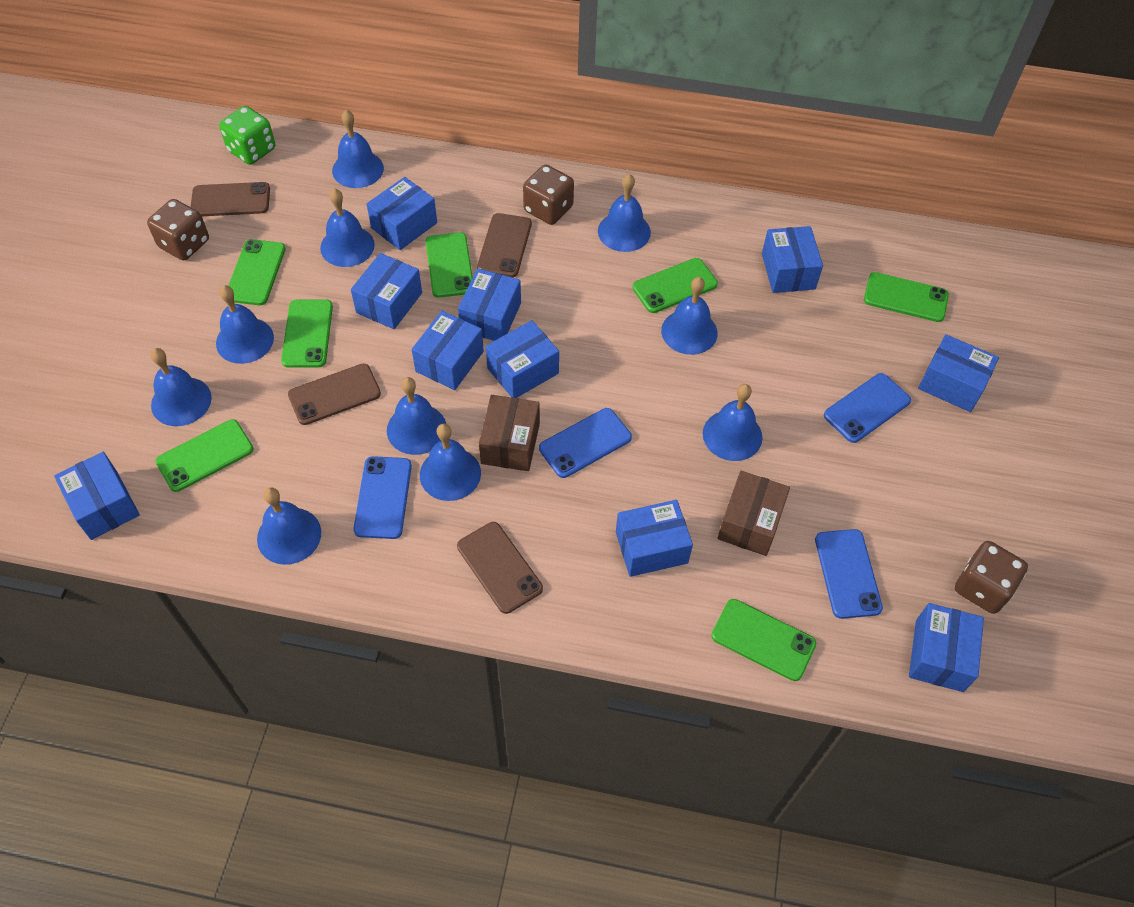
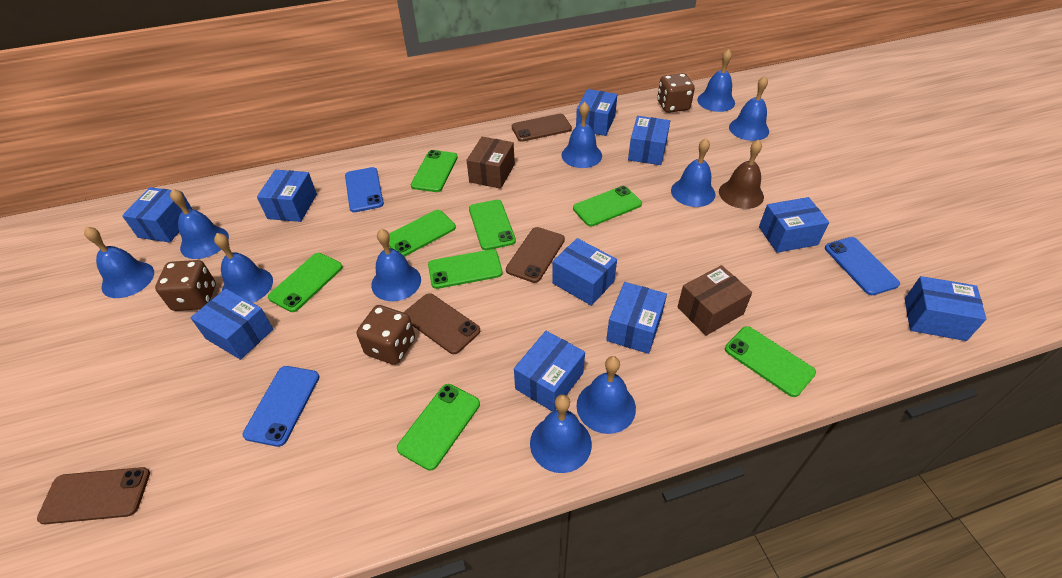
blue phone: [353,456,412,539] [539,408,632,478] [815,529,883,619] [824,373,911,443] = 4 -> [243,366,319,447] [345,167,384,212] [825,237,900,295] = 3
brown bell: none = 0 -> [719,139,764,209] = 1
green dice: [219,106,275,165] = 1 -> none = 0
green phone: [155,420,254,492] [228,239,286,305] [281,299,333,368] [426,232,473,298] [632,258,718,313] [711,599,817,681] [864,272,949,322] = 7 -> [268,253,343,312] [389,210,456,257] [397,384,480,471] [411,150,458,192] [428,249,503,289] [469,200,516,250] [573,186,642,227] [725,326,816,397] = 8

